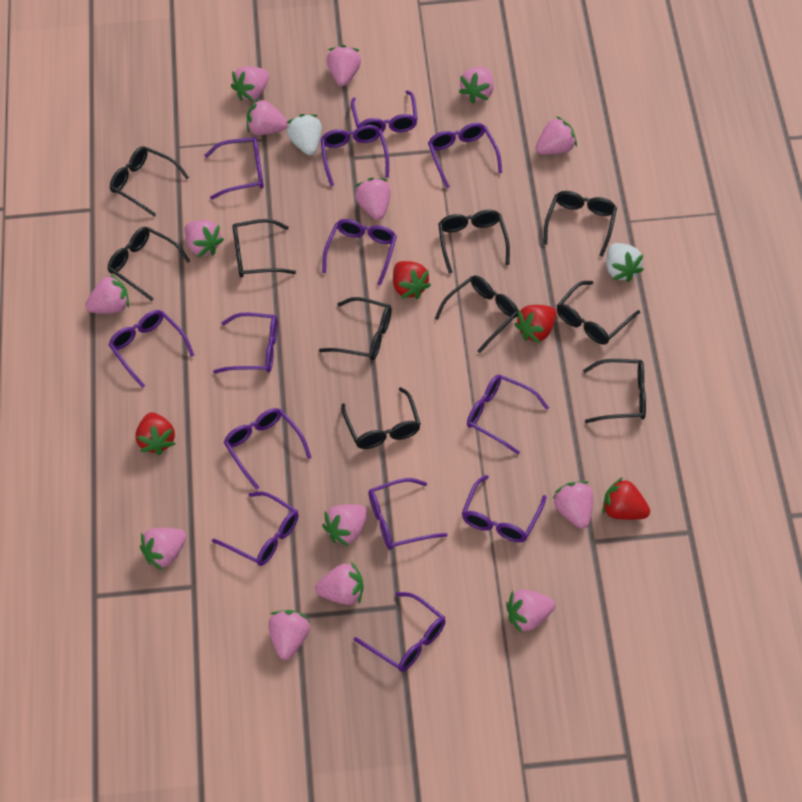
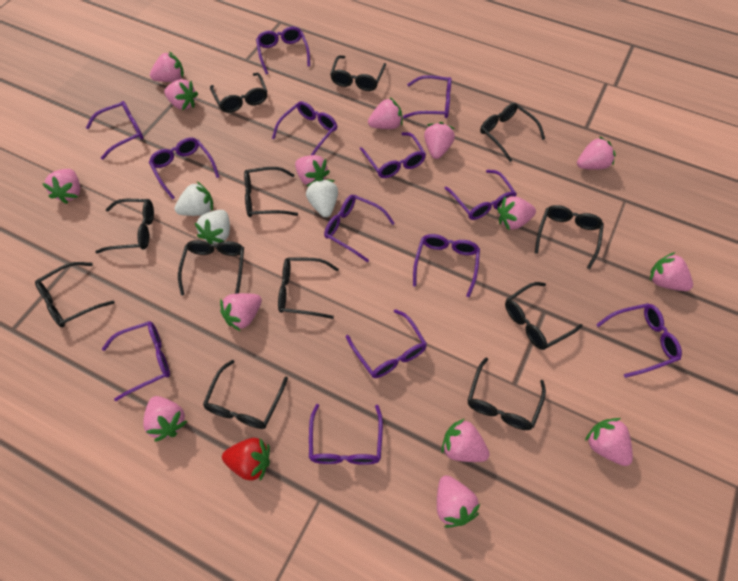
black glasses: [108,227,190,301] [110,146,189,217] [232,219,296,278] [319,297,392,360] [341,387,421,449] [435,276,518,353] [438,210,510,274] [543,191,617,257] [557,281,640,345] [583,359,646,423] = 10 -> [35,262,115,327] [95,199,154,254] [178,240,244,296] [203,360,288,429] [210,73,267,113] [244,167,298,217] [278,257,339,319] [330,55,386,91] [468,358,546,430] [480,103,545,162] [505,282,583,350] [535,205,604,269] = 12
red strawberry: [135,412,175,455] [393,261,431,299] [515,305,556,343] [603,477,650,520] = 4 -> [222,438,270,481] = 1
white strawberry: [287,114,322,155] [606,243,644,282] = 2 -> [175,182,213,216] [195,210,230,244] [306,179,338,217] = 3

